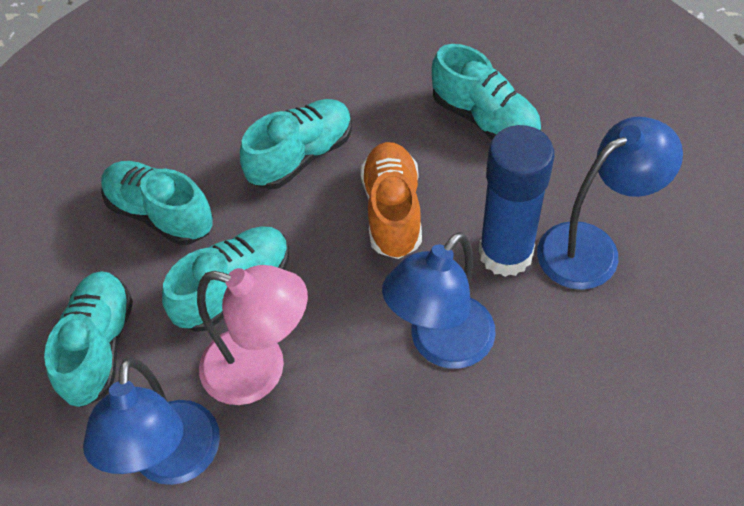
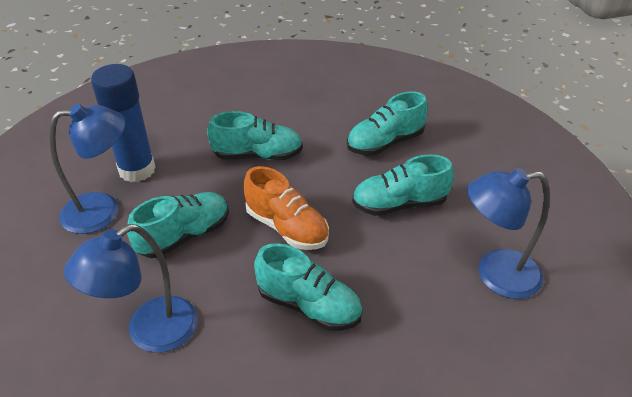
pink lamp: [197,265,308,405] = 1 -> none = 0

